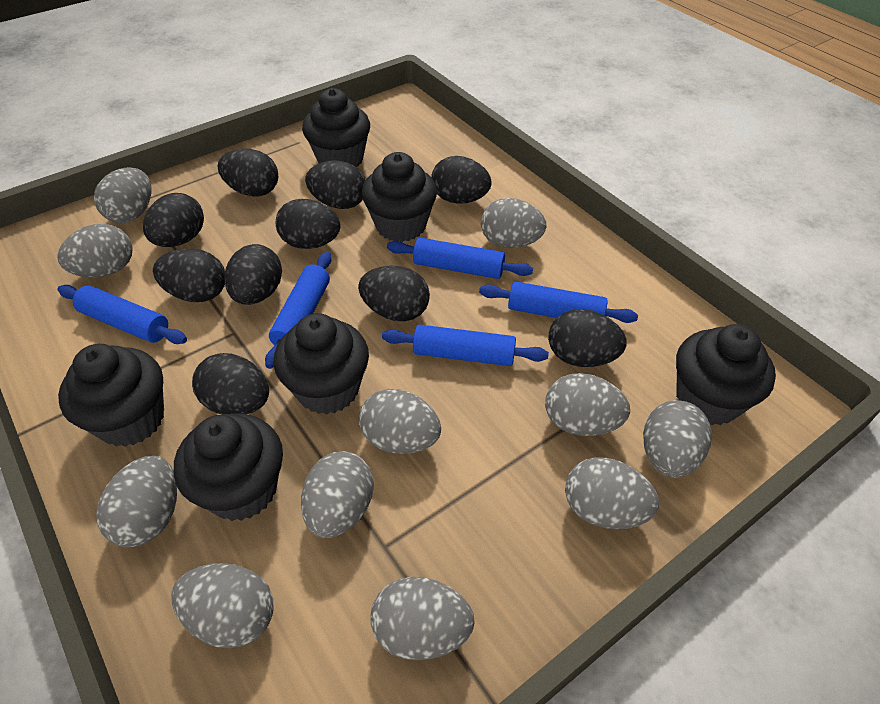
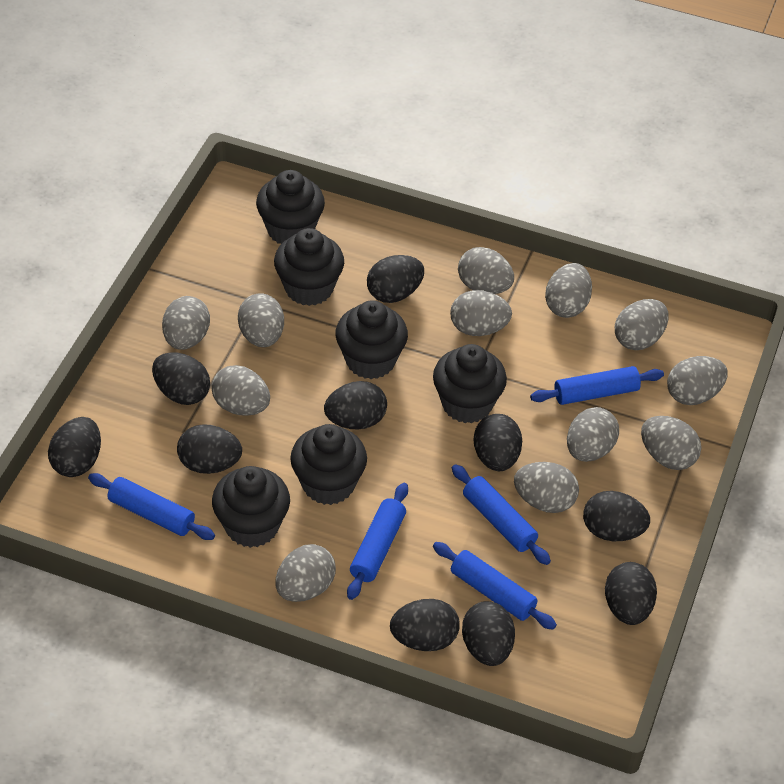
grey egg: [57,224,133,277] [94,167,151,223] [96,456,177,548] [172,563,273,648] [301,451,374,538] [359,389,441,454] [370,577,475,660] [481,198,546,248] [545,373,630,436] [565,457,659,529] [643,400,712,478] = 11 -> [162,296,210,350] [211,365,270,416] [238,294,284,347] [275,544,336,602] [450,290,512,336] [458,247,514,294] [514,462,579,513] [545,263,592,318] [567,407,619,462] [615,299,669,350] [641,416,702,470] [667,356,728,405] = 12

